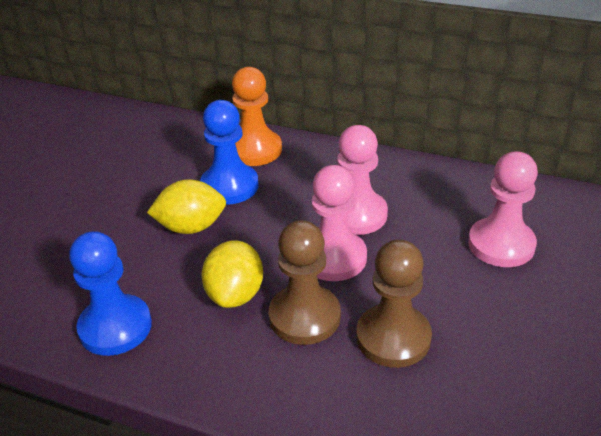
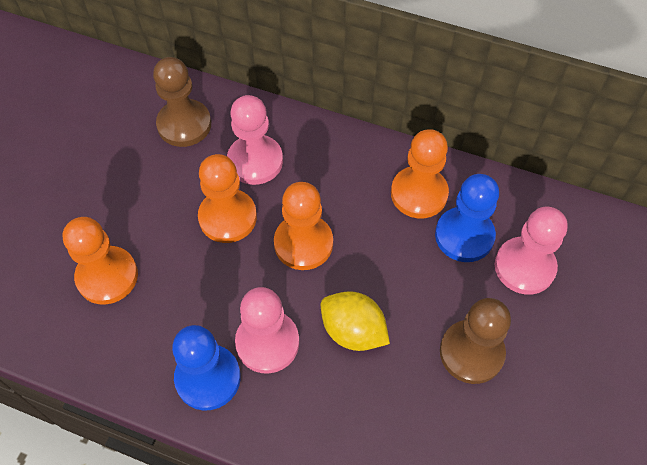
orange pawn: [232,67,282,166] = 1 -> [63,217,138,305] [198,154,257,243] [274,182,333,270] [391,129,449,218] = 4
yellow lemon: [147,179,226,234] [202,240,263,308] = 2 -> [321,291,390,351] = 1

